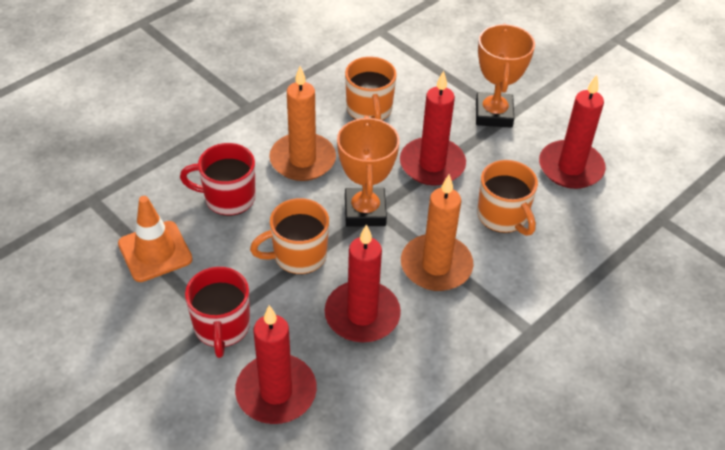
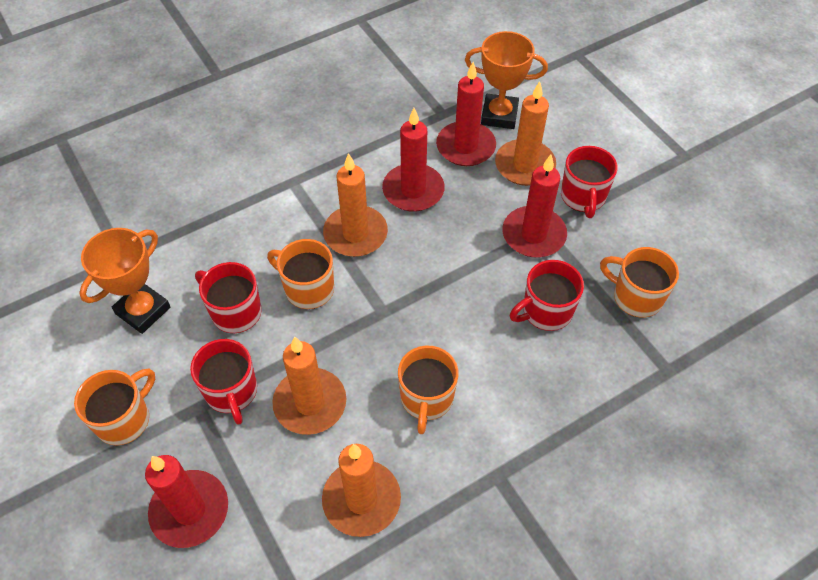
orange candle: [269,66,336,181] [401,174,474,291] = 2 -> [272,336,346,435] [322,444,401,537] [323,153,388,257] [495,81,556,186] = 4
orange mug: [250,198,329,274] [345,56,397,121] [477,160,538,236] = 3 -> [74,369,155,445] [267,239,334,309] [398,346,459,434] [600,247,679,318] = 4
orange traffic cone: [118,196,192,282] = 1 -> none = 0
red mug: [180,143,255,216] [185,267,250,358] = 2 -> [190,339,257,425] [195,262,262,333] [510,260,584,331] [561,146,618,218] = 4

